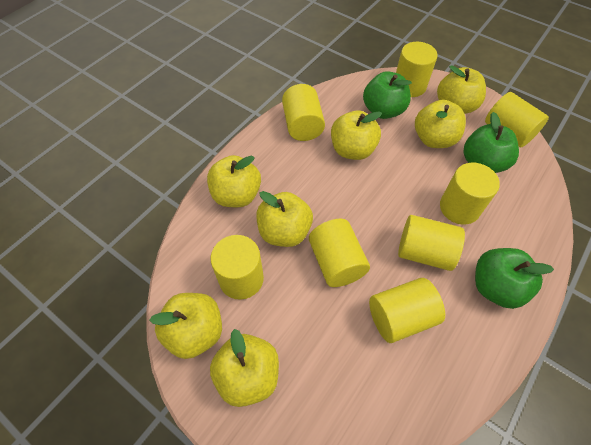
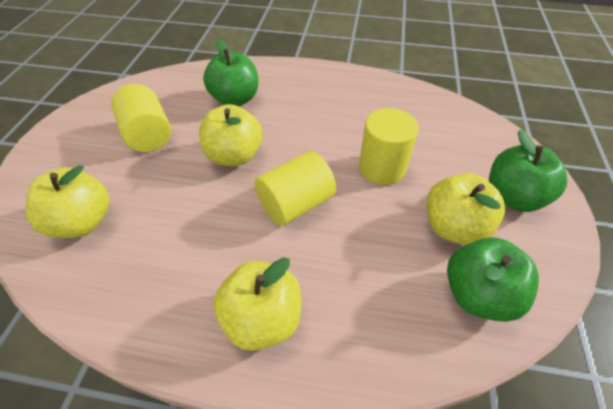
yellow apple: [149,293,222,359] [207,155,261,207] [210,329,279,407] [256,191,313,247] [331,110,382,160] [415,100,466,148] [437,65,486,114] = 7 -> [25,165,110,238] [199,104,262,166] [213,257,301,351] [427,173,505,245] = 4
yellow cylinder: [210,235,264,300] [282,84,325,141] [309,219,370,287] [369,278,445,343] [396,42,438,97] [398,215,465,271] [440,163,500,225] [485,92,549,148] = 8 -> [111,84,171,152] [255,151,336,226] [359,108,418,185] = 3

